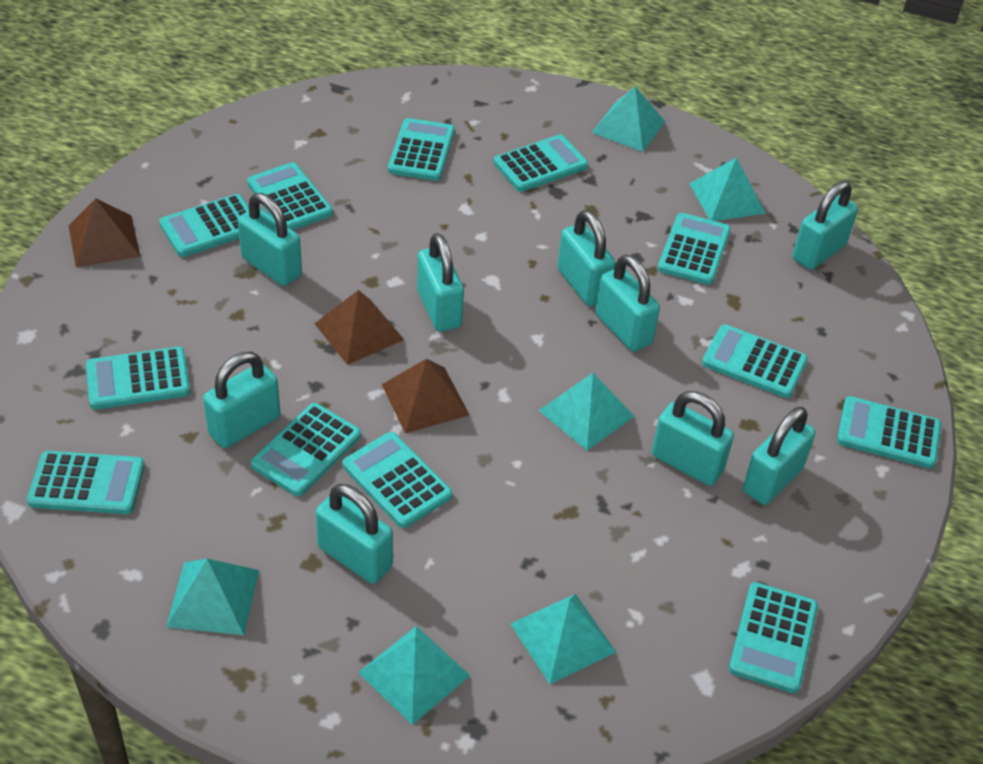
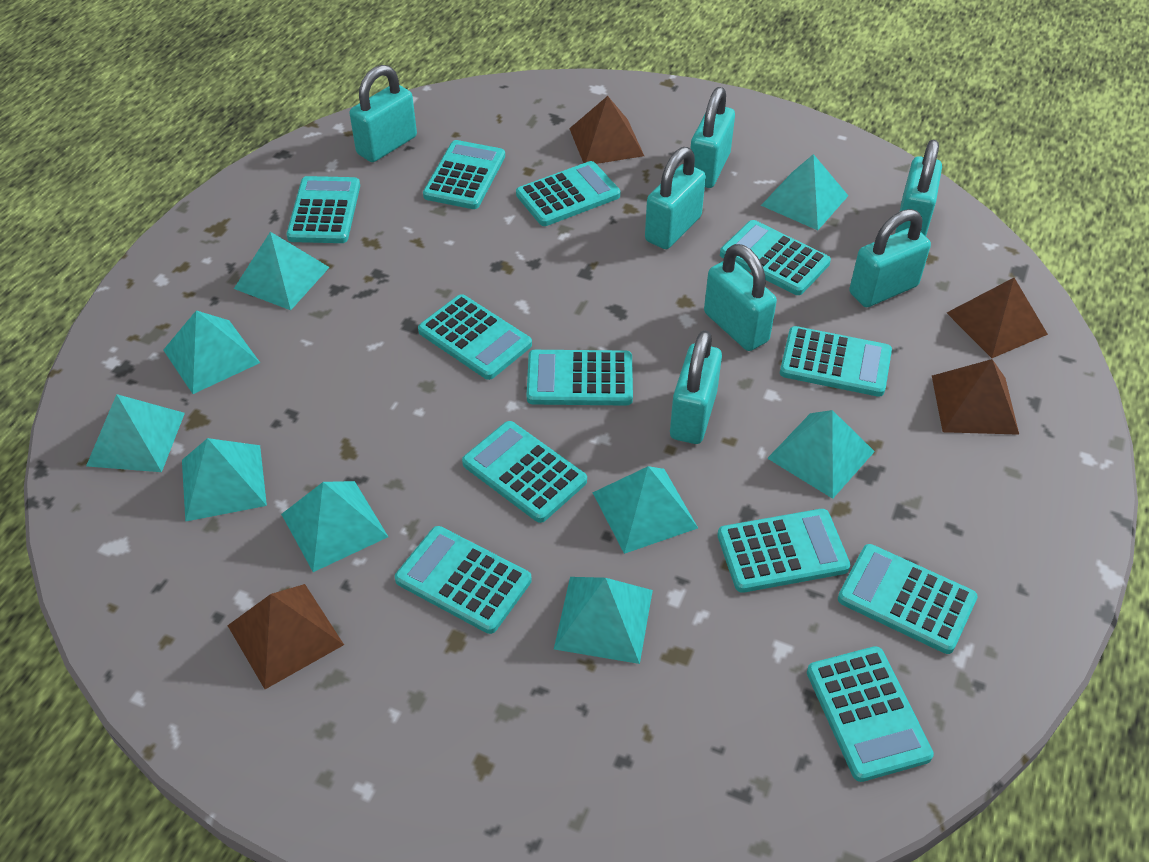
brown pyramid: [68,198,140,267] [314,290,404,365] [382,358,469,433] = 3 -> [227,584,344,689] [569,96,644,164] [932,359,1019,435] [947,278,1048,358] = 4
turquoise padlock: [203,352,280,448] [238,193,302,286] [316,484,393,584] [417,233,464,332] [558,210,616,306] [596,255,660,352] [652,391,734,486] [743,407,816,505] [793,181,858,270] = 9 -> [349,65,417,162] [645,147,706,249] [670,330,722,444] [691,87,735,188] [704,244,777,351] [849,209,931,307] [895,140,942,236] = 7
turquoise pyramid: [166,559,259,635] [358,626,470,725] [511,594,616,684] [539,373,634,450] [592,86,665,152] [689,157,765,221] = 6 -> [86,394,185,472] [164,310,260,394] [182,438,267,522] [234,232,330,310] [281,481,388,572] [554,577,653,664] [592,466,698,554] [761,154,848,230] [767,410,875,499] = 9

